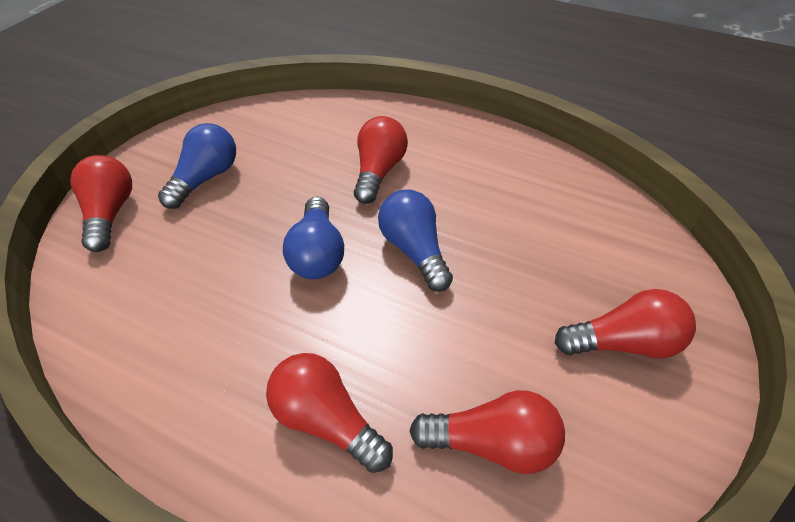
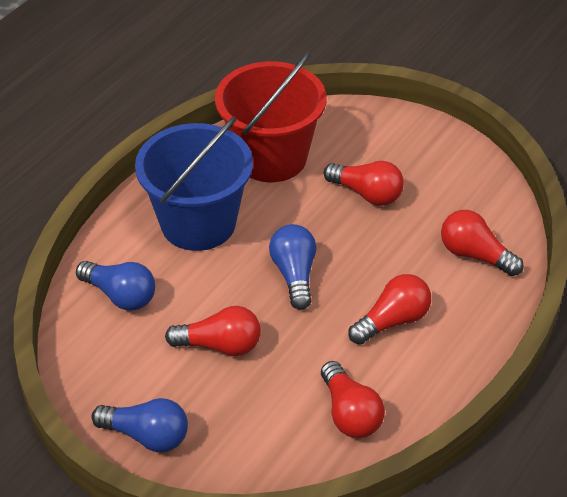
blue bucket: none = 0 -> [135,116,253,251] = 1
red bucket: none = 0 -> [215,52,327,182] = 1

